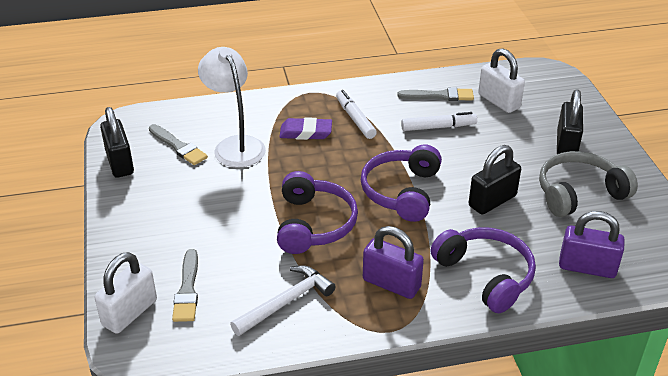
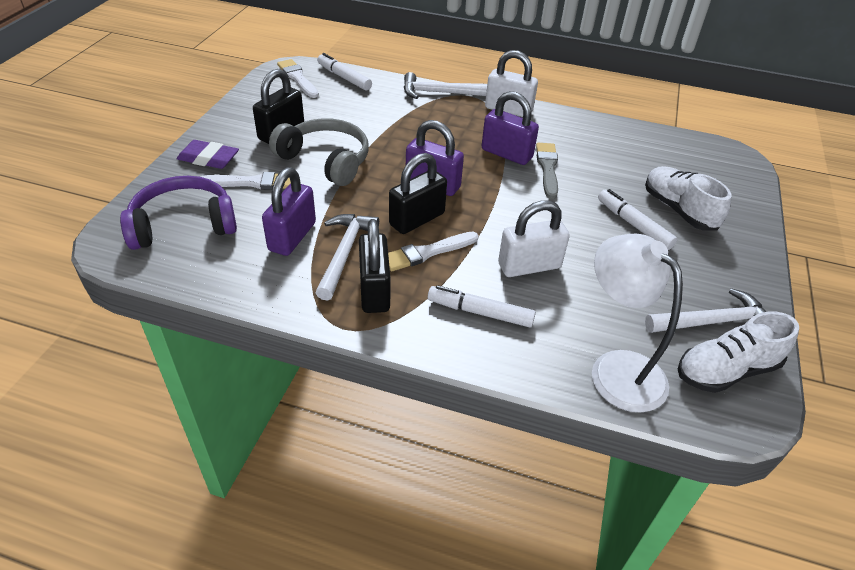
grey brush: [149,124,208,165] [172,249,198,322] [397,87,474,101] = 3 -> [536,143,558,199] = 1
purple headphones: [277,171,358,254] [361,144,442,222] [431,227,536,313] = 3 -> [120,176,237,250] = 1
purple padlock: [363,226,424,299] [559,211,625,278] = 2 -> [262,167,316,256] [406,120,464,196] [482,91,539,165] = 3
white brush: none = 0 -> [201,172,291,189] [277,59,319,98] [388,231,479,271] = 3
white hammer: [230,265,336,336] = 1 -> [316,214,379,301] [404,72,487,99] [645,288,766,333] = 3
white marker: [336,90,377,139] [401,112,477,131] = 2 -> [317,53,372,91] [428,285,536,328] [598,189,677,250] = 3
white shoe: none = 0 -> [645,166,732,231] [678,312,799,393] = 2

